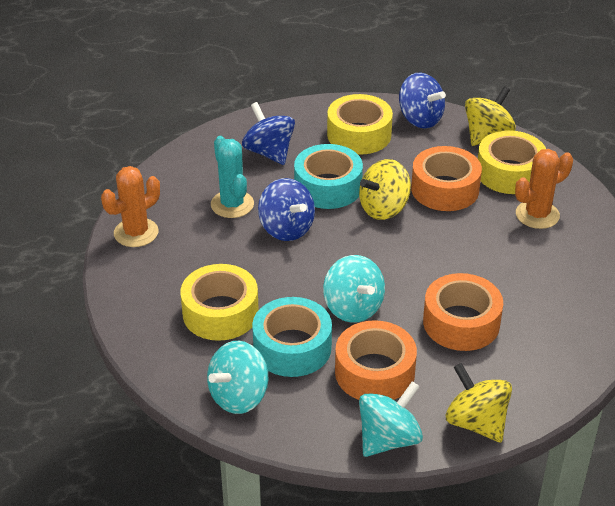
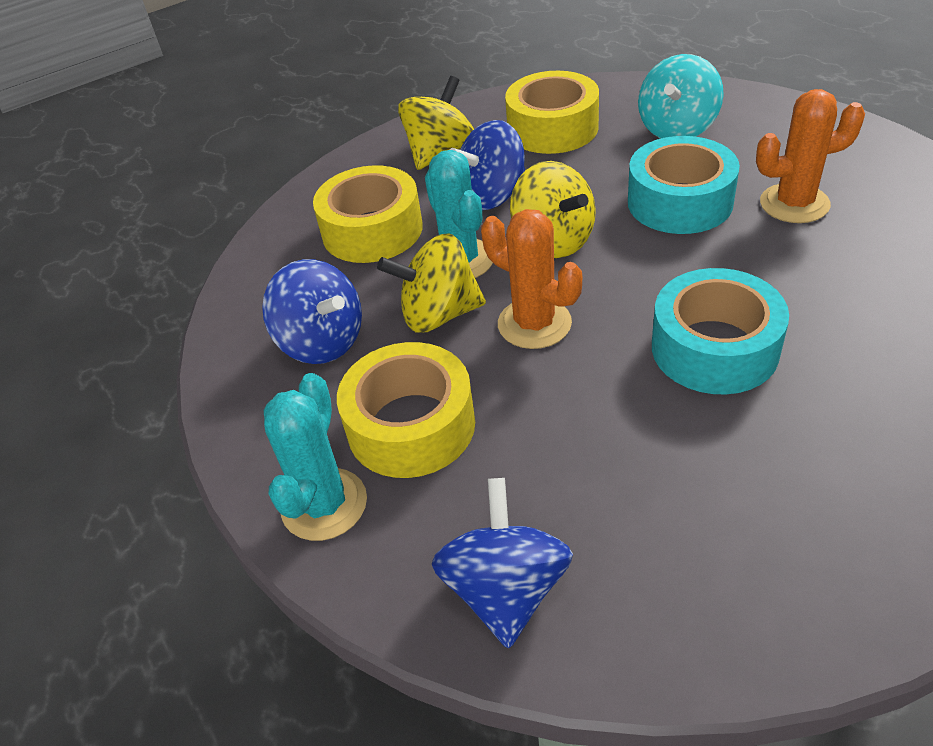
orange tape: [335,320,417,400] [411,146,482,211] [423,273,503,351] = 3 -> none = 0
turquoise cactus: [211,136,254,218] = 1 -> [264,373,367,541] [425,150,493,278] = 2
turquoise spinning top: [207,341,268,414] [323,255,385,323] [359,381,423,457] = 3 -> [638,54,724,138] = 1

